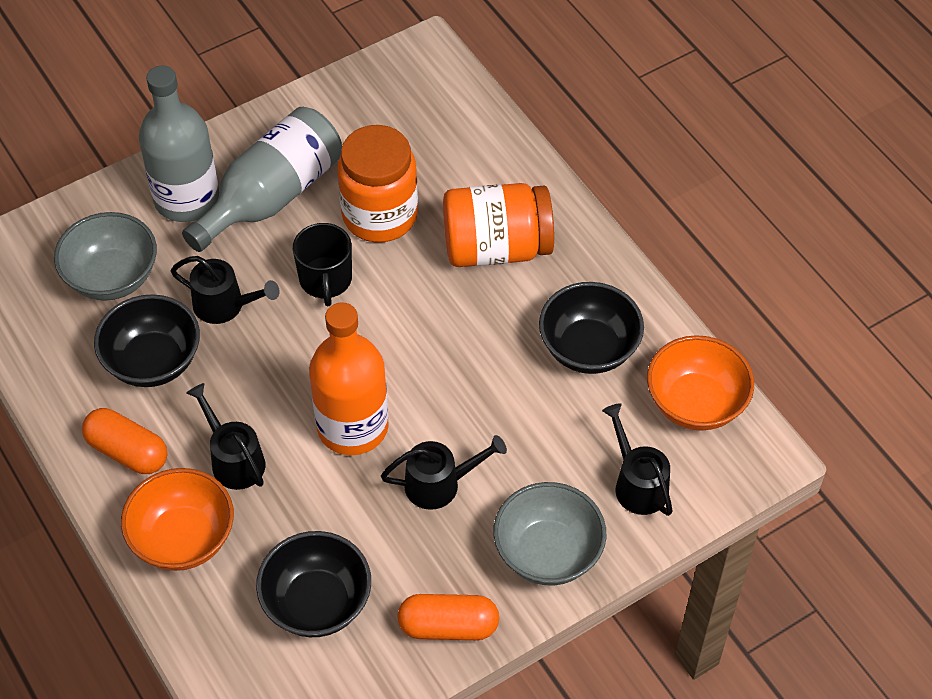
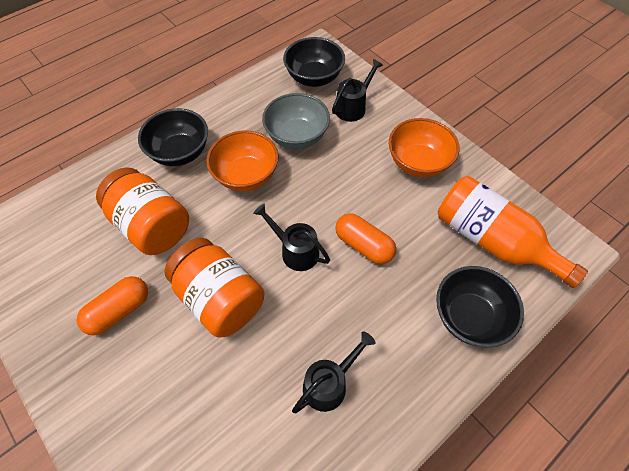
black mug: [293,223,352,307] = 1 -> none = 0
black watering can: [171,256,280,324] [186,383,265,490] [381,435,507,510] [602,403,673,516] = 4 -> [253,204,330,271] [292,331,376,413] [332,59,383,122] = 3
grey bottle: [139,66,219,222] [182,107,342,252] = 2 -> none = 0
grey bowl: [54,212,157,301] [493,482,606,585] = 2 -> [262,93,330,149] = 1

